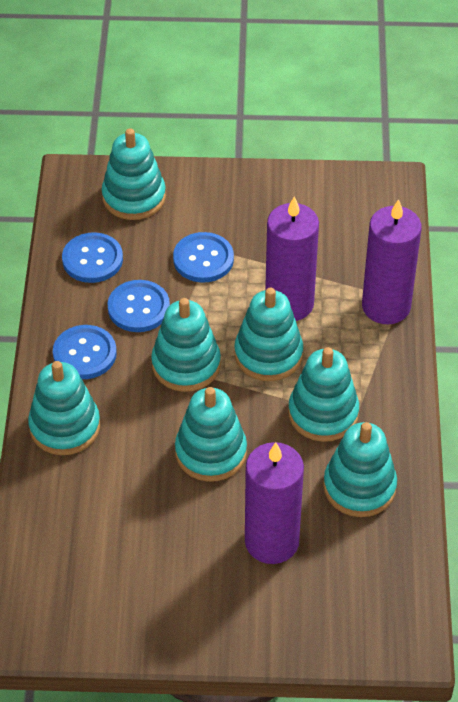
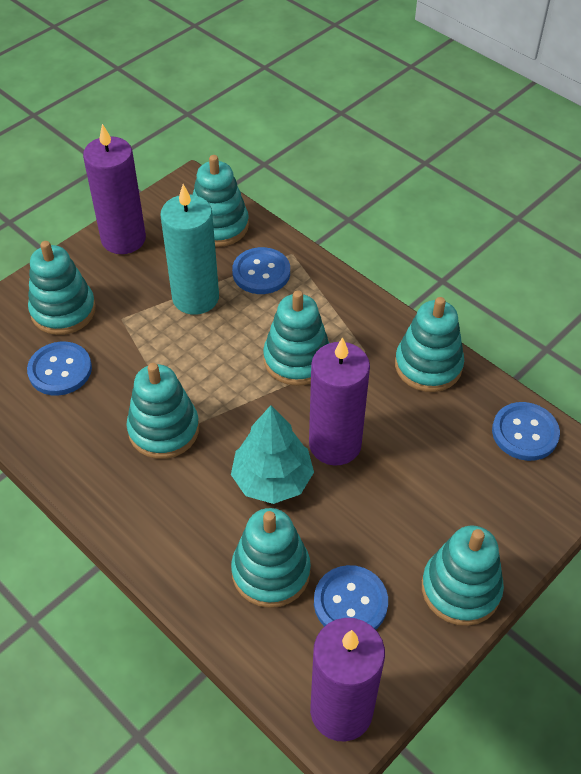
turquoise candle: none = 0 -> [160,184,219,315] = 1
turquoise tree: none = 0 -> [231,405,314,504] = 1

